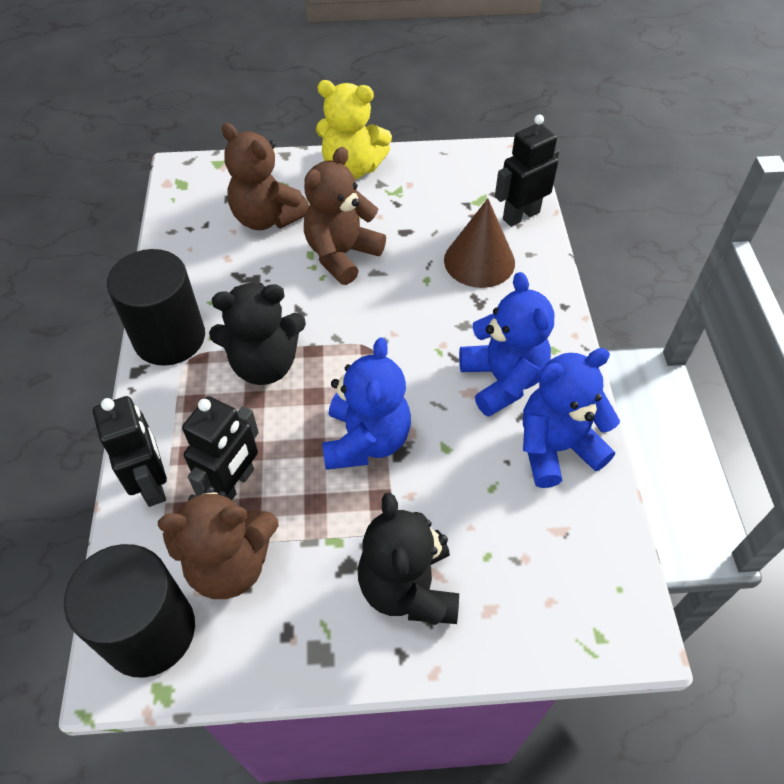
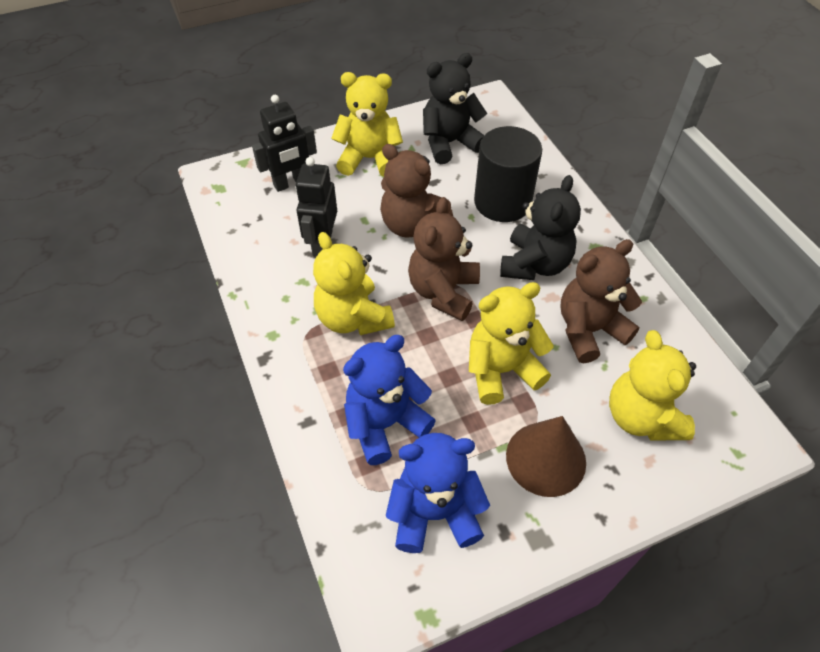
black cylinder: [64,544,195,678] [107,249,205,366] = 2 -> [474,126,542,222] = 1
black robot: [93,396,167,507] [182,396,259,500] [495,115,560,227] = 3 -> [252,95,317,192] [296,157,337,257] = 2
blue teddy bear: [322,337,411,470] [459,272,554,417] [523,348,620,488] = 3 -> [343,335,436,465] [386,433,490,553] = 2
yellow teddy bear: [316,80,392,179] = 1 -> [313,232,395,335] [331,72,403,177] [469,282,554,405] [609,330,696,441] = 4

